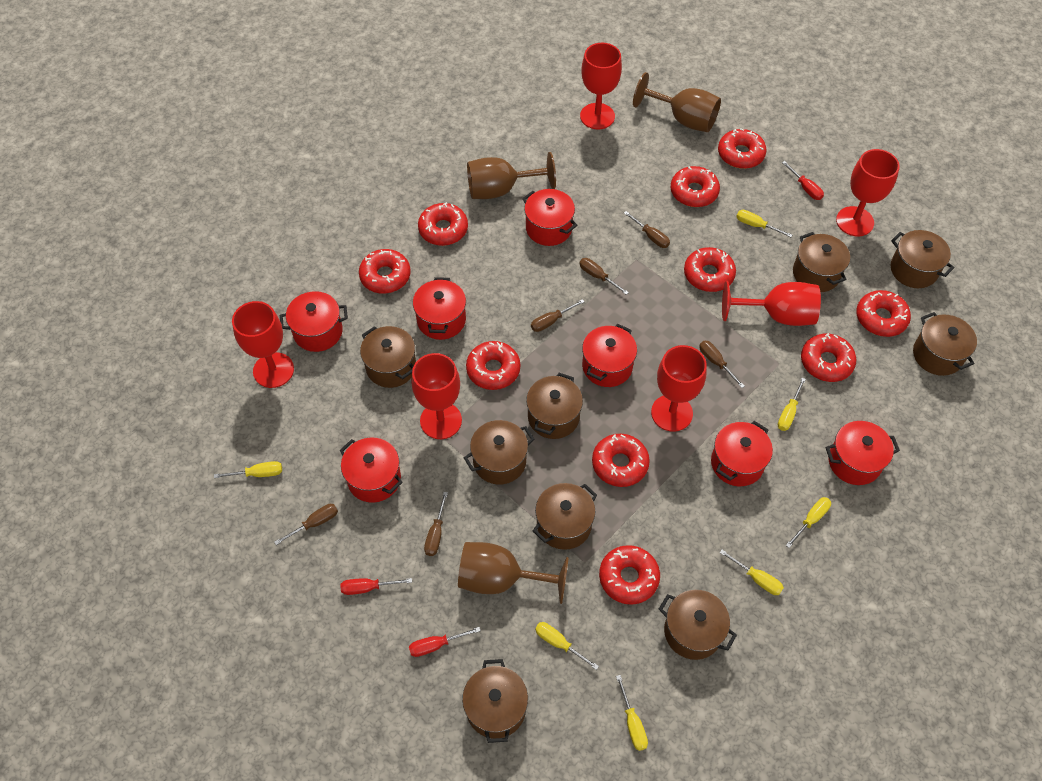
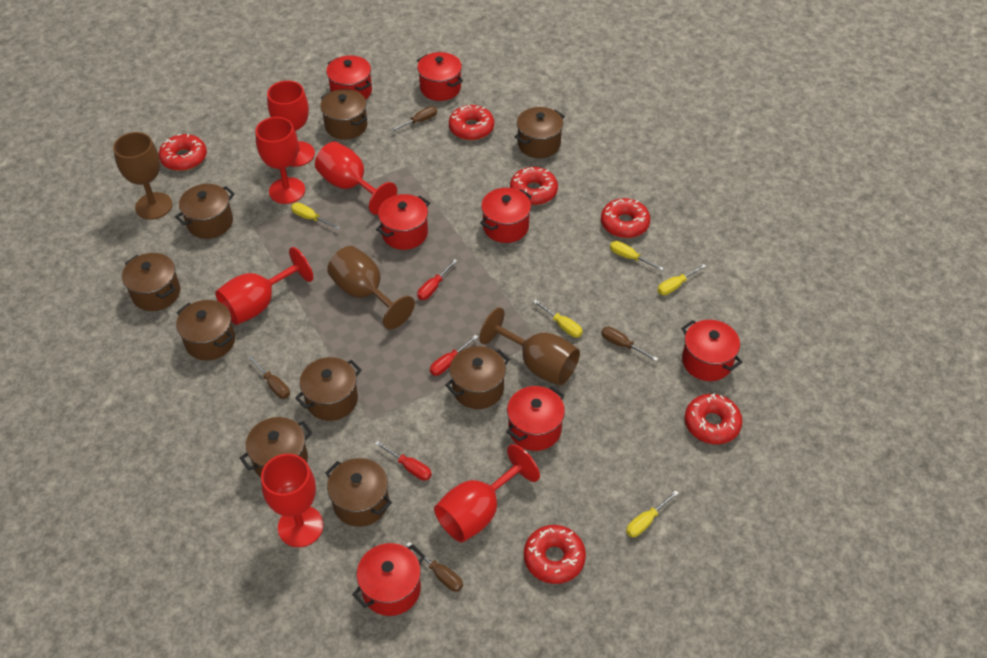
brown screwdriver: [274,504,338,545] [424,492,448,556] [531,299,585,332] [579,258,629,295] [624,211,670,248] [699,341,745,388] = 6 -> [248,356,290,399] [390,106,437,132] [406,542,463,592] [601,327,658,361] = 4
red donut: [359,249,411,294] [418,202,468,246] [466,341,520,390] [592,434,650,487] [599,545,660,605] [671,166,720,207] [684,247,736,292] [718,128,767,169] [801,333,856,382] [856,290,911,337] = 10 -> [159,134,207,171] [449,105,494,140] [510,167,558,205] [524,525,586,584] [601,198,650,238] [685,393,742,444] = 6
yellow screwdriver: [214,461,282,478] [535,622,599,670] [616,675,648,751] [720,550,784,595] [736,210,792,237] [778,378,806,431] [786,497,831,548] = 7 -> [291,203,340,230] [533,300,583,338] [610,241,664,271] [626,490,679,537] [657,264,706,295] = 5

